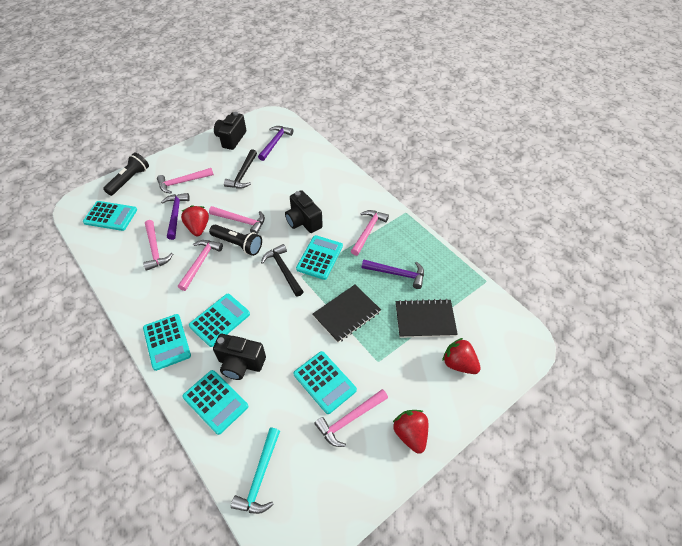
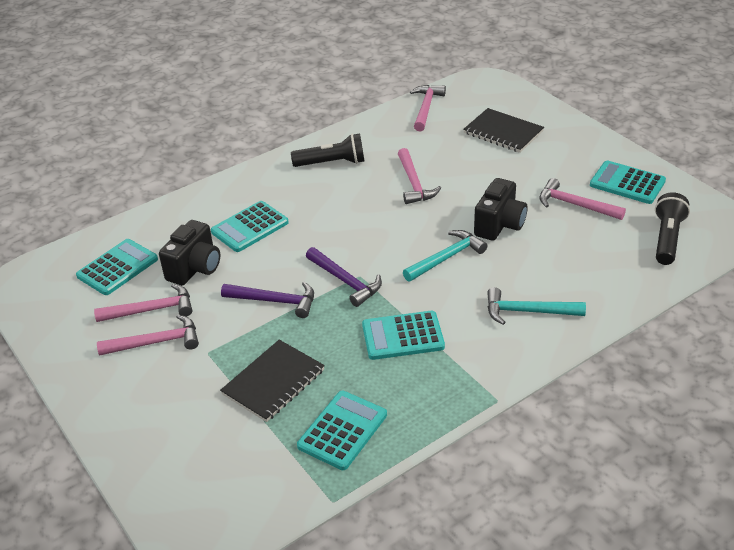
black camera: [213,334,266,380] [214,112,246,150] [285,190,323,233] = 3 -> [159,220,220,285] [474,178,528,241] = 2
black hammer: [224,149,257,188] [261,244,304,297] = 2 -> none = 0
pink hammer: [143,220,173,271] [157,168,214,193] [178,240,223,291] [209,206,265,234] [314,389,388,447] [351,210,389,256] = 6 -> [94,284,192,322] [97,315,199,356] [398,148,441,204] [410,85,446,131] [540,178,626,220] = 5
purple hammer: [161,193,190,240] [258,126,294,161] [362,260,424,289] = 3 -> [221,282,314,318] [306,247,382,307] = 2
red strawberry: [181,205,209,236] [393,410,428,454] [442,338,481,374] = 3 -> none = 0
turquoise calculator: [83,201,137,231] [143,314,191,371] [182,370,248,435] [189,294,250,347] [294,351,357,414] [296,235,343,280] = 6 -> [76,239,158,295] [211,201,289,252] [297,391,387,470] [362,311,445,360] [590,161,666,204] = 5
turquoise hammer: [231,428,280,514] = 1 -> [403,230,487,282] [487,287,586,325] = 2

